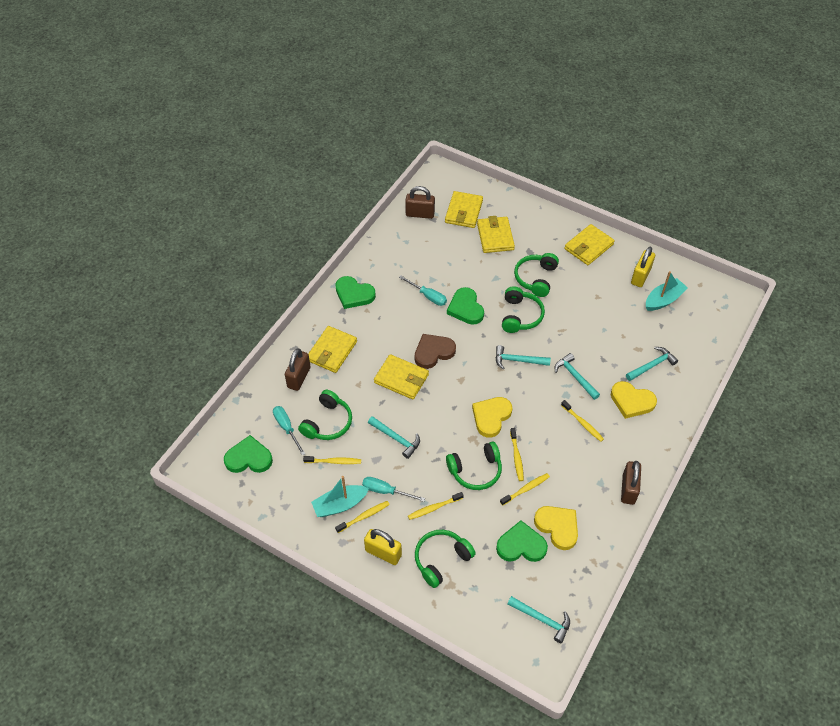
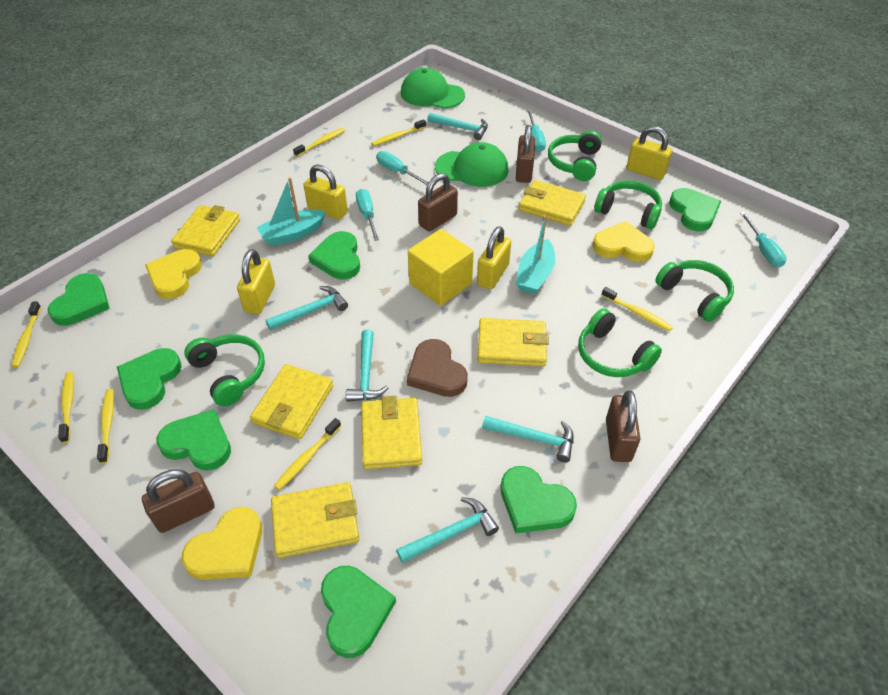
brown padlock: [285,348,311,391] [405,186,435,219] [621,461,641,505] = 3 -> [142,469,214,533] [418,173,458,231] [516,125,535,183] [606,390,641,462] = 4
green cap: none = 0 -> [401,68,465,109] [435,142,509,187] = 2
green heart: [224,435,273,473] [335,276,376,309] [447,287,484,325] [496,520,548,562] = 4 -> [48,273,110,326] [117,348,182,410] [156,409,231,471] [308,231,360,280] [321,566,396,658] [501,466,577,533] [669,188,721,231] = 7
turquoise screwdriver: [273,406,306,455] [362,477,425,502] [399,276,447,306] = 3 -> [356,189,379,241] [376,151,429,185] [527,110,546,152] [740,212,787,267] = 4
yellow cube: none = 0 -> [408,229,474,306] = 1
yellow padlock: [364,529,402,565] [631,247,655,287] = 2 -> [237,249,275,314] [303,164,348,220] [477,226,511,290] [627,126,673,180] = 4
yellow toothbrush: [303,456,361,464] [335,501,390,533] [408,492,464,520] [500,473,550,506] [510,428,524,481] [561,400,604,442] = 6 -> [12,301,41,368] [58,372,74,443] [97,389,114,464] [274,418,341,490] [293,128,345,157] [371,119,426,146] [601,287,673,331] = 7
yellow wallet: [308,326,357,373] [374,354,429,399] [445,191,483,228] [477,216,515,253] [564,224,615,265] = 5 -> [171,205,240,256] [250,364,333,439] [271,482,359,558] [361,396,422,469] [478,318,549,367] [519,180,586,226] = 6

